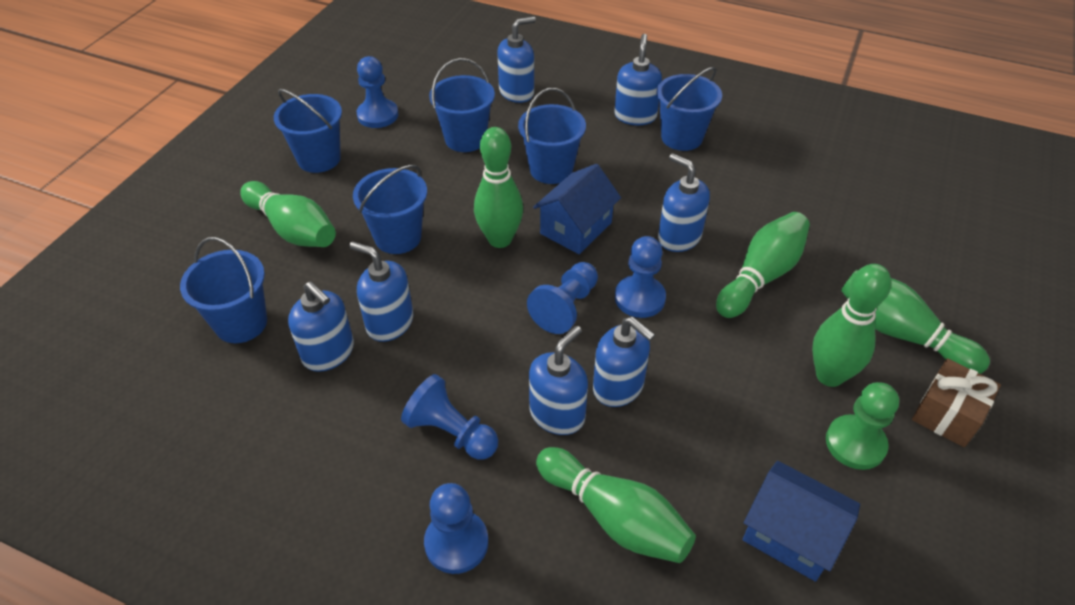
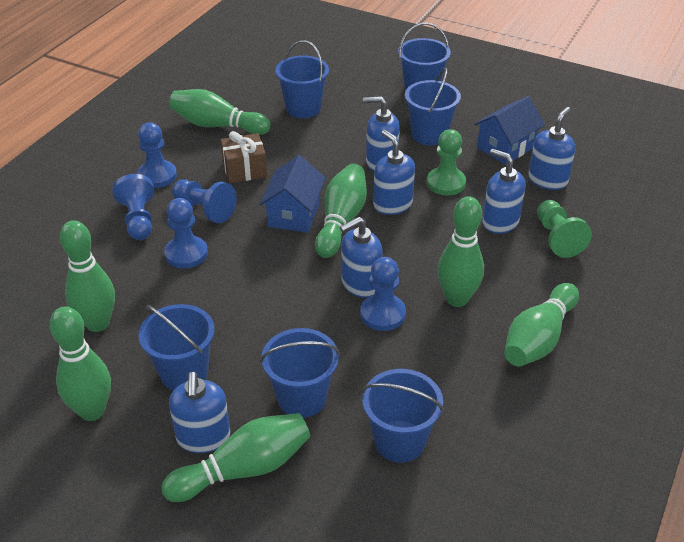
blue soap dispenser: [288,281,354,372] [349,241,413,342] [497,17,536,103] [529,326,588,435] [593,317,655,407] [614,34,662,125] [658,153,710,252] = 7 -> [169,372,231,453] [340,217,383,298] [363,96,400,171] [373,130,415,215] [482,149,526,234] [528,107,575,190] = 6
green bowling pin: [240,181,336,247] [474,127,523,248] [536,447,696,563] [716,212,810,318] [812,264,891,387] [841,270,990,374] = 6 -> [49,306,111,421] [60,220,115,332] [161,413,311,502] [169,89,270,135] [315,164,367,258] [437,196,484,307] [504,283,579,366] = 7
green pawn: [826,382,899,470] = 1 -> [427,129,466,195] [537,200,592,258] = 2

